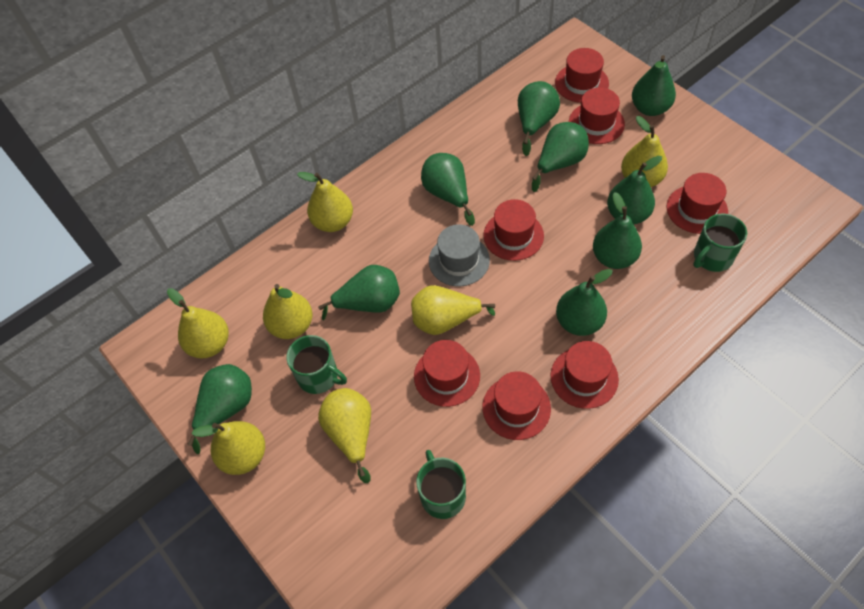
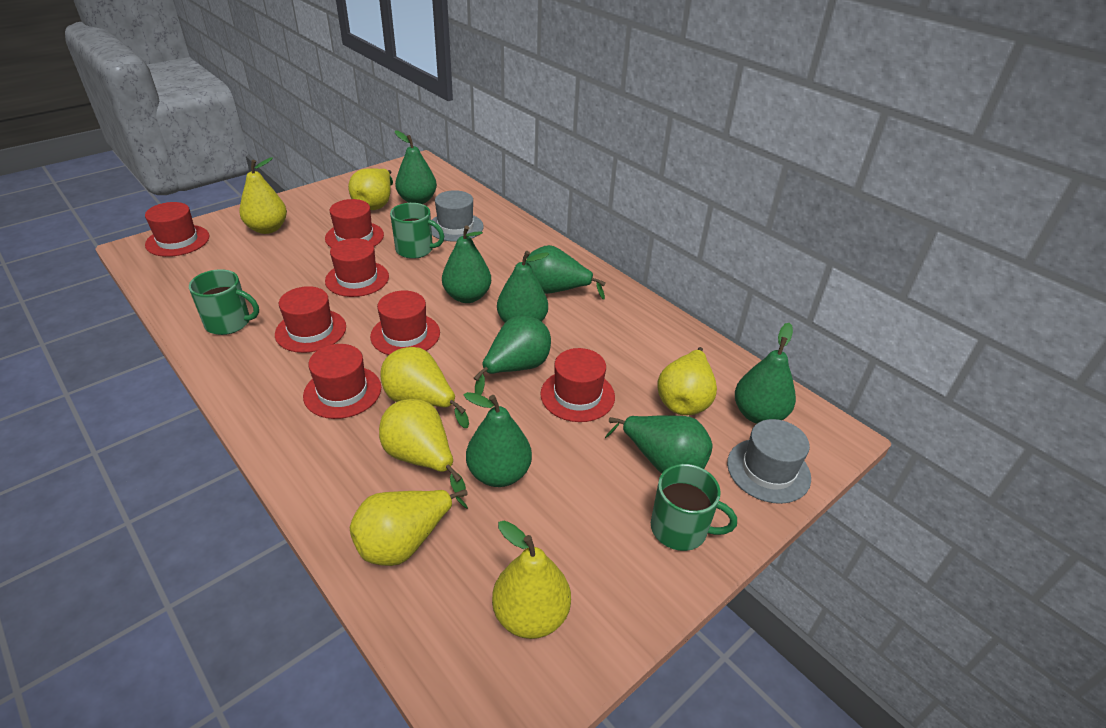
green pear: [187,364,252,454] [318,265,400,320] [421,153,475,226] [518,81,560,156] [532,122,589,192] [556,269,613,336] [593,192,642,269] [607,156,662,225] [632,55,676,116] = 9 -> [395,130,437,204] [442,225,491,303] [464,392,532,487] [474,316,551,395] [497,251,549,323] [526,245,606,299] [605,415,713,473] [735,323,796,424] = 8
grey hat: [429,224,490,287] = 1 -> [431,190,484,242] [727,419,811,504] = 2

